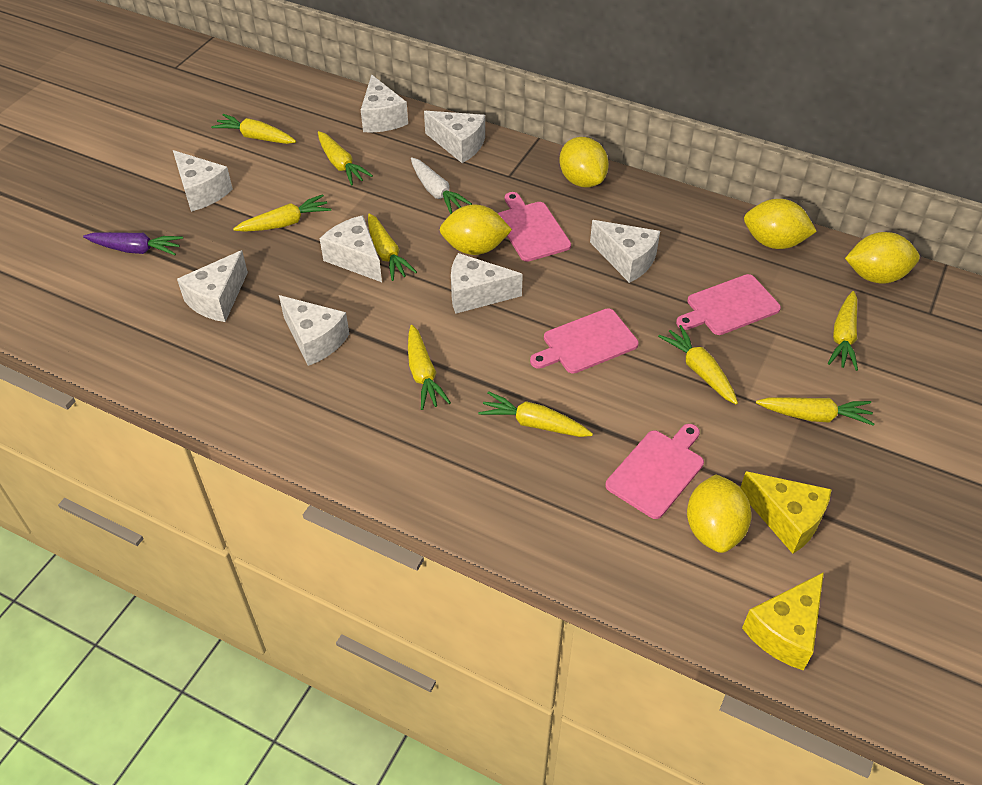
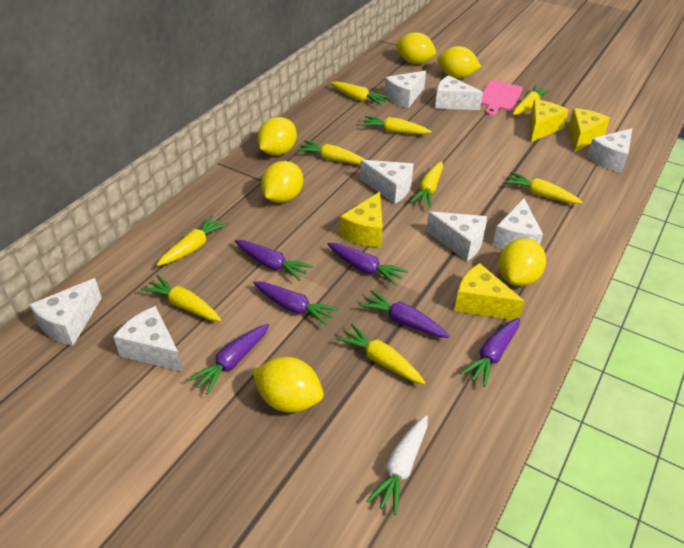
pink cutting board: [498,192,571,262] [530,308,639,374] [605,424,704,519] [676,274,781,335] = 4 -> [481,80,523,116] = 1
purple carrot: [83,232,183,255] = 1 -> [188,324,269,394] [235,240,313,281] [253,281,339,326] [327,243,408,286] [359,290,450,338] [460,318,520,387] = 6
yellow cheese: [740,471,831,554] [742,572,824,671] = 2 -> [340,192,383,247] [454,263,524,320] [530,99,569,142] [568,108,610,152] = 4
yellow lemon: [440,204,512,255] [559,137,609,187] [687,475,751,553] [744,199,817,249] [845,232,920,284] = 5 -> [252,357,323,413] [257,117,297,156] [261,161,303,203] [395,32,436,64] [437,46,481,79] [499,238,546,286] = 6

